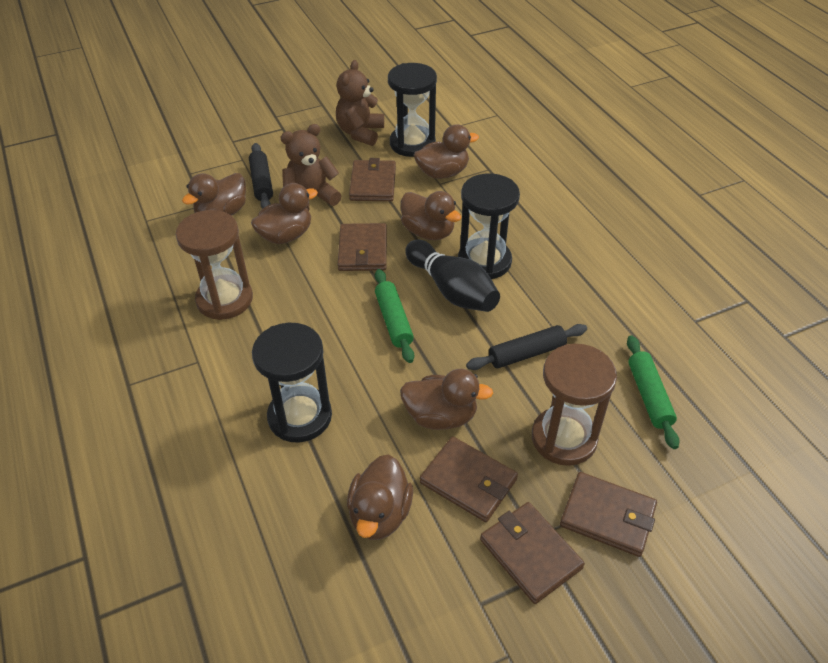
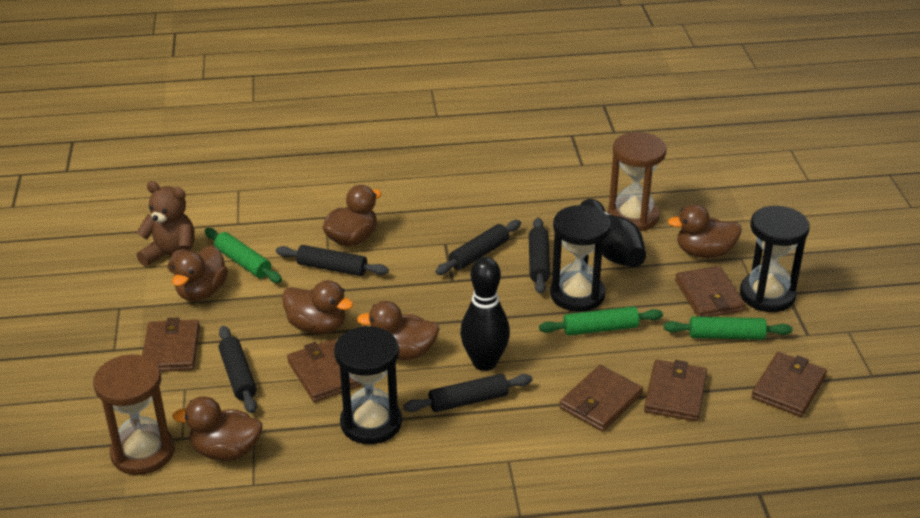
black bowling pin: [405,240,500,312] = 1 -> [460,257,510,371] [580,199,646,267] = 2
black rolling pin: [249,143,273,209] [466,324,587,370] = 2 -> [218,326,257,413] [276,245,389,276] [403,374,533,412] [435,220,521,275] [529,218,550,294] = 5
brown teddy bear: [281,124,341,211] [336,60,384,146] = 2 -> [136,181,195,274] = 1
brown wallet: [338,223,387,271] [349,158,396,201] [420,436,518,522] [480,502,585,604] [560,472,657,557] = 5 -> [142,317,200,372] [287,339,362,402] [559,365,643,432] [644,360,707,421] [675,266,745,317] [751,352,827,417] = 6
green rolling pin: [375,269,414,363] [627,335,680,449] = 2 -> [205,228,282,283] [539,306,663,335] [664,316,792,340] = 3

